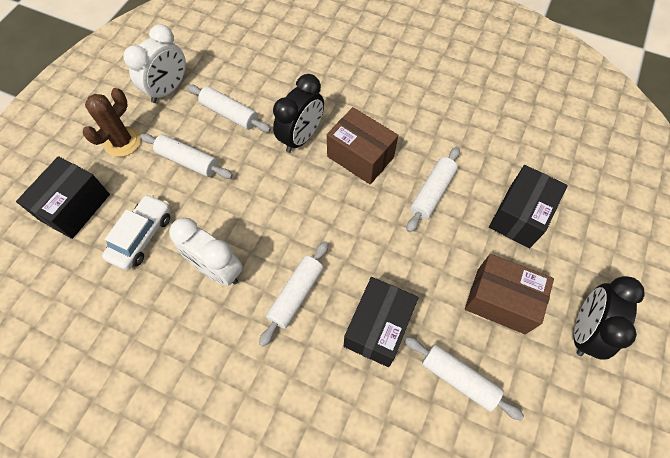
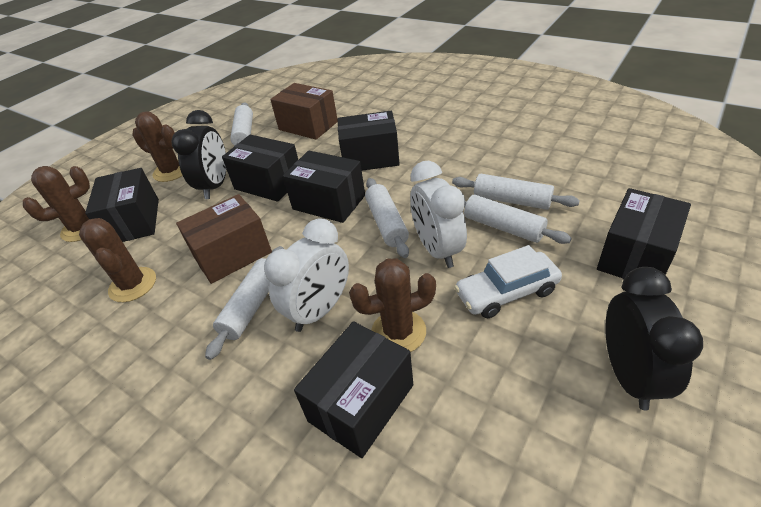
black box: [16,156,110,239] [344,277,418,367] [489,165,568,248] = 3 -> [85,168,159,242] [222,134,298,202] [283,150,365,223] [294,321,413,458] [337,111,400,171] [597,188,691,279] = 6
brown cactus: [83,88,141,157] = 1 -> [23,166,90,242] [79,218,156,302] [132,111,183,182] [349,258,436,352] = 4

